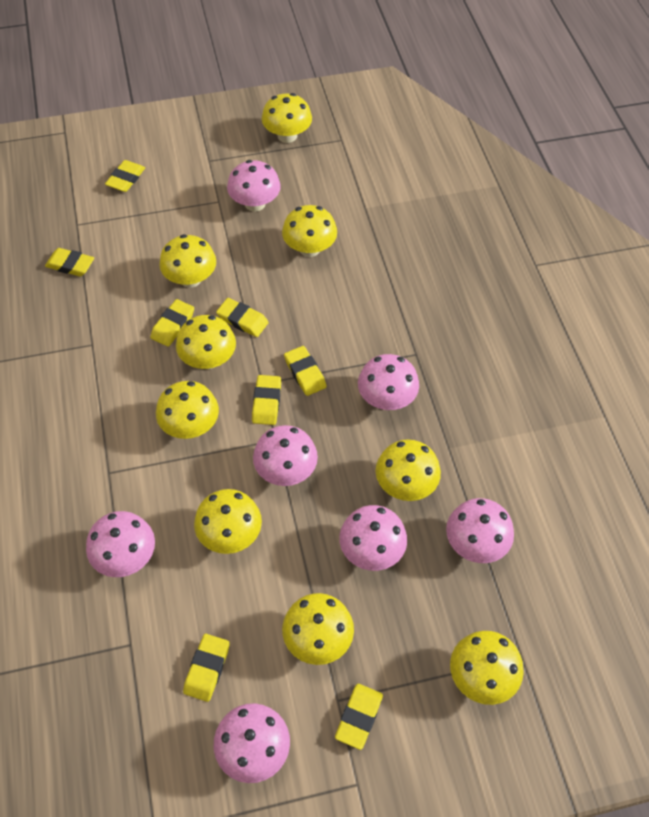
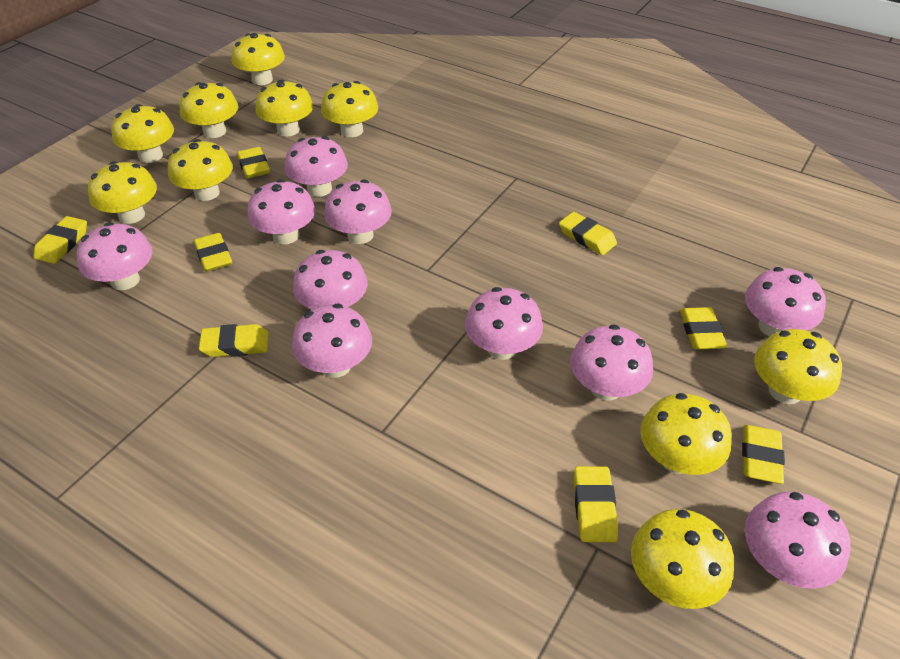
pink mushroom: [86,511,155,577] [214,703,290,783] [227,160,281,211] [253,425,318,486] [339,505,407,571] [358,354,419,410] [446,498,514,563] = 7 -> [77,222,153,290] [247,179,315,244] [285,136,348,197] [292,304,372,378] [293,250,367,309] [324,180,392,244] [465,287,543,360] [570,324,653,401] [745,267,826,337] [745,492,851,589] = 10
yellow mushroom: [156,381,219,439] [159,234,216,288] [176,315,236,369] [194,489,262,554] [262,93,312,143] [282,205,337,257] [282,593,354,665] [376,439,441,501] [450,631,524,705] = 9 -> [88,161,157,224] [111,104,174,163] [168,139,233,201] [180,82,238,138] [232,33,285,85] [256,80,313,136] [321,81,378,137] [631,509,734,609] [640,393,732,475] [754,329,842,404] = 10

